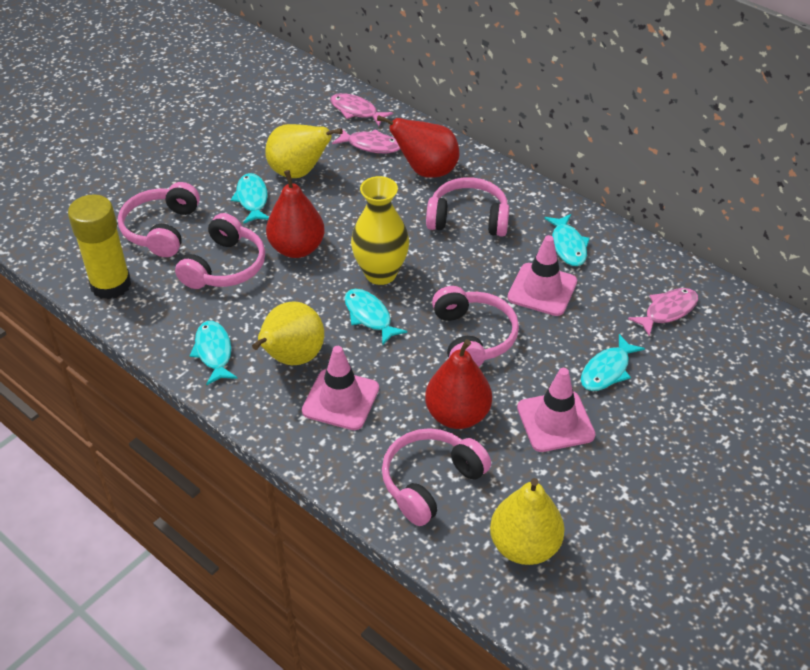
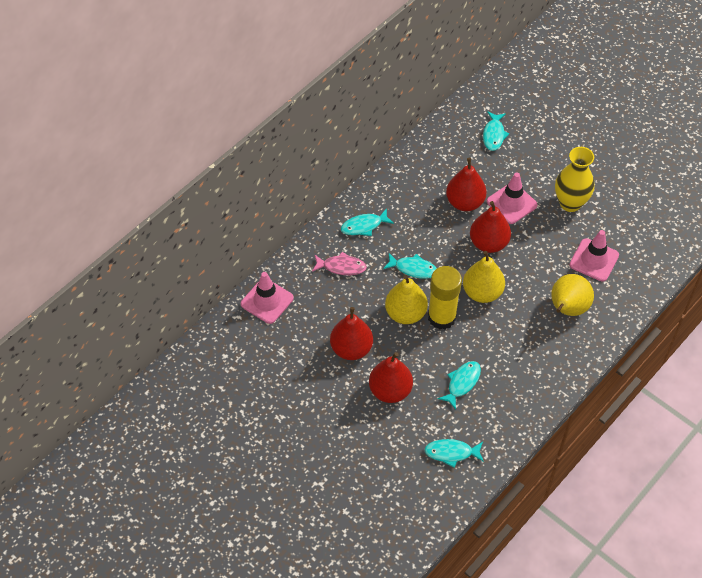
pink fish: [330,93,393,126] [332,128,400,153] [628,288,698,337] = 3 -> [312,252,367,275] = 1
pink headphones: [118,182,200,257] [175,213,265,289] [382,428,491,526] [426,177,509,237] [432,286,519,367] = 5 -> none = 0
red pear: [266,170,325,258] [377,115,459,178] [425,339,492,429] = 3 -> [330,307,373,360] [369,352,413,403] [446,158,487,211] [470,201,511,253] = 4

